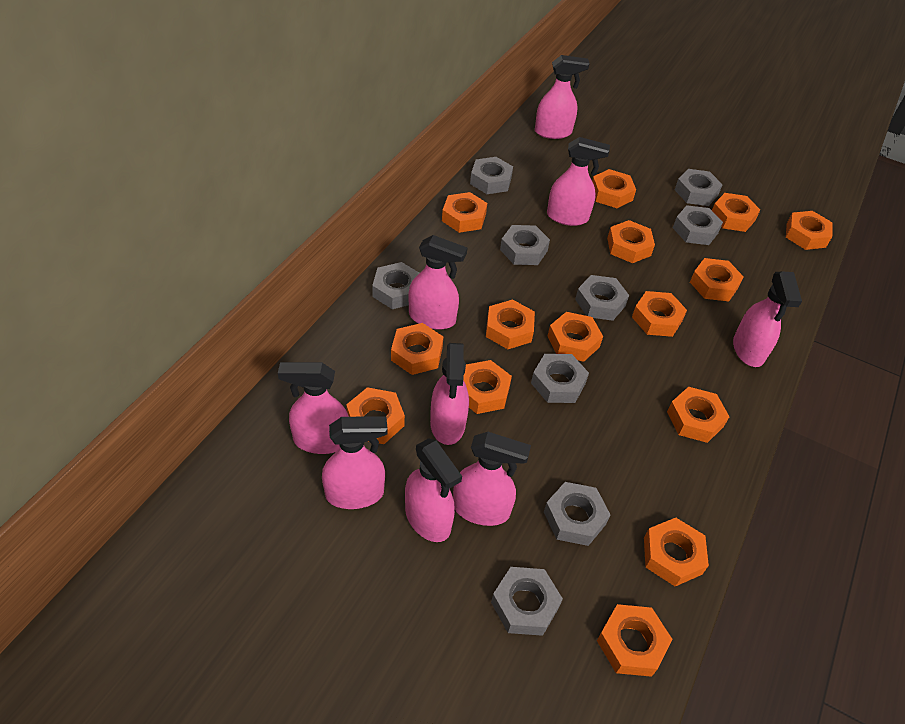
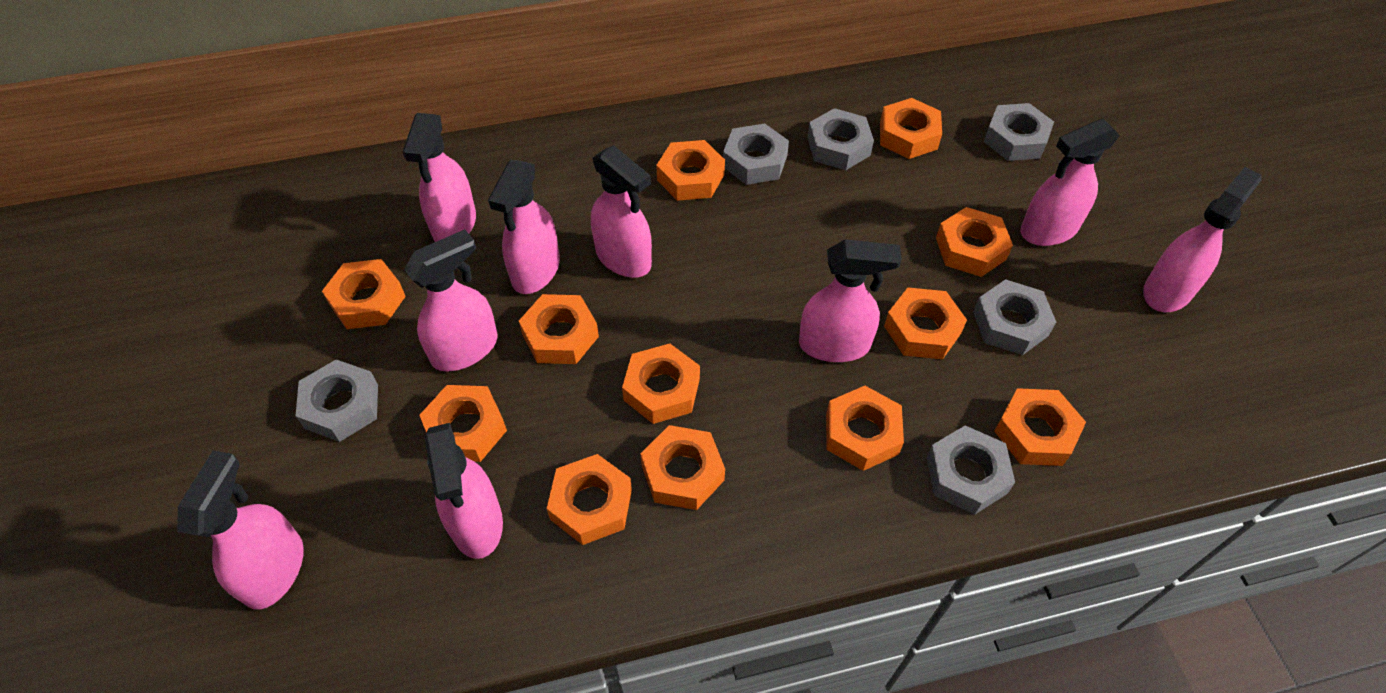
grey nut: [372,262,419,309] [470,157,513,194] [491,567,563,636] [500,225,550,265] [531,354,589,403] [544,482,611,546] [575,275,629,321] [673,205,723,245] [675,169,723,206] = 9 -> [296,360,378,442] [723,124,789,185] [807,108,874,170] [927,425,1015,515] [973,279,1056,355] [984,103,1054,161] = 6
orange nut: [346,387,405,444] [391,323,444,375] [442,192,487,233] [463,360,512,414] [486,300,535,349] [548,312,603,362] [592,169,636,208] [597,604,672,677] [607,220,655,263] [632,291,687,337] [644,518,709,586] [667,387,730,443] [690,258,744,301] [712,193,760,232] [786,211,833,250] = 15 -> [322,259,406,329] [419,385,507,462] [519,294,599,364] [546,454,632,545] [622,344,700,424] [641,425,725,510] [656,140,725,201] [826,386,904,471] [880,98,942,159] [884,288,967,359] [936,207,1013,277] [994,388,1086,466] = 12

